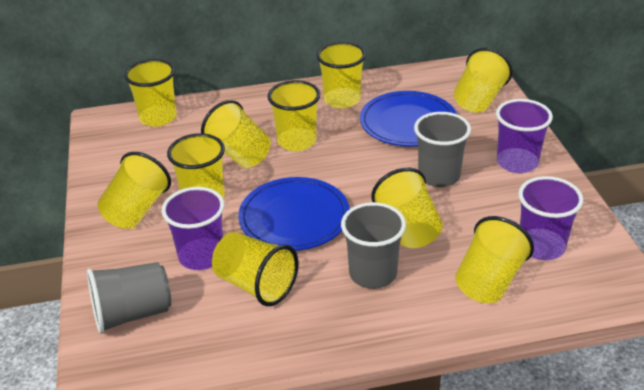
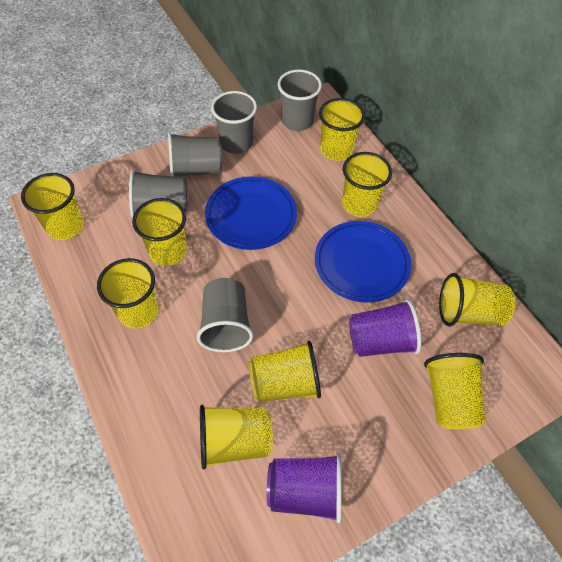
grey cup: [87,262,171,334] [341,202,406,289] [414,112,471,187] = 3 -> [129,170,187,218] [168,132,222,177] [197,278,253,352] [211,91,257,154] [278,69,322,131] = 5
purple cup: [162,187,224,270] [496,99,553,173] [518,176,583,260] = 3 -> [267,454,342,523] [349,299,421,357] = 2
yellow cup: [97,152,171,229] [124,59,177,127] [167,133,225,199] [201,100,271,168] [212,232,298,306] [267,80,320,151] [317,42,366,108] [371,168,443,248] [454,48,512,113] [455,216,534,303] = 10 -> [21,173,84,240] [97,258,159,328] [132,198,187,266] [200,405,273,469] [249,340,321,402] [319,98,365,161] [342,152,392,217] [424,353,486,429] [439,273,515,326] = 9

